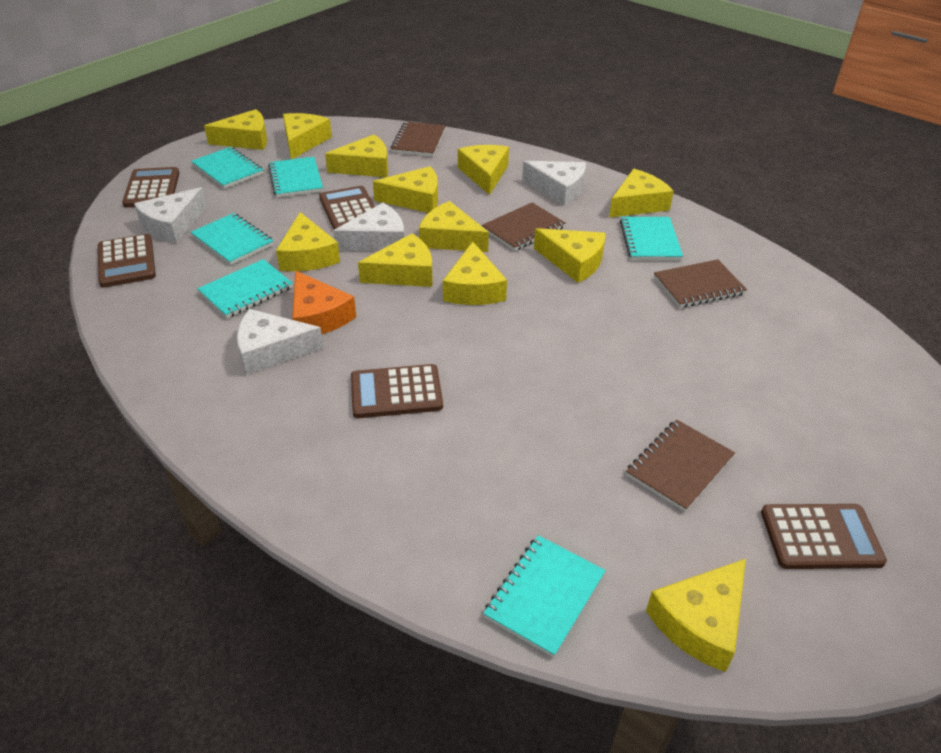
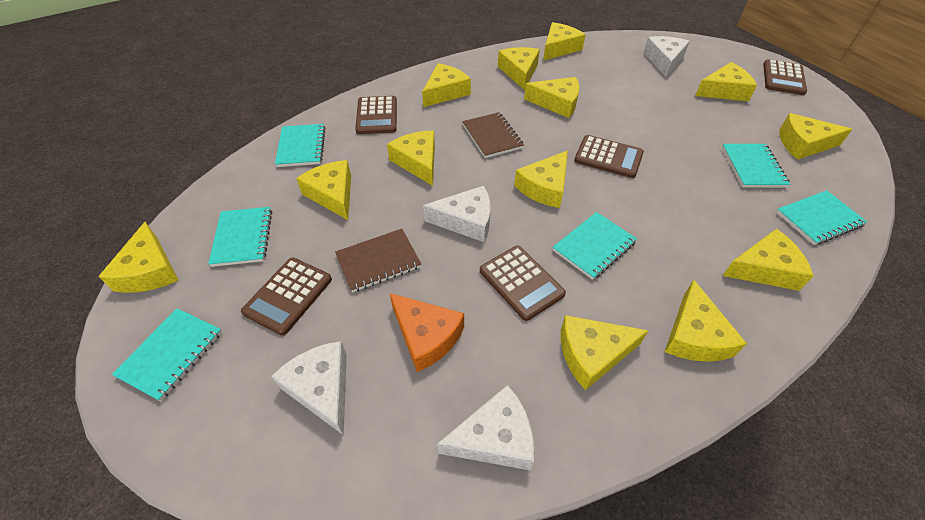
brown notebook: [390,121,446,157] [482,202,565,251] [626,419,735,512] [654,259,747,308] = 4 -> [335,229,421,293] [462,112,524,158] = 2
yellow cheese: [204,109,267,150] [276,212,340,271] [283,113,332,159] [325,135,388,177] [358,233,433,287] [373,166,438,213] [419,201,489,252] [443,242,507,305] [458,145,509,195] [534,228,606,283] [609,169,674,218] [646,559,746,672] = 12 -> [98,222,178,293] [296,160,351,220] [387,130,435,186] [422,63,471,107] [498,47,540,90] [514,150,568,208] [524,77,579,118] [543,22,585,61] [561,315,649,390] [665,280,747,362] [695,62,757,101] [723,229,814,291] [779,113,852,160] = 13

